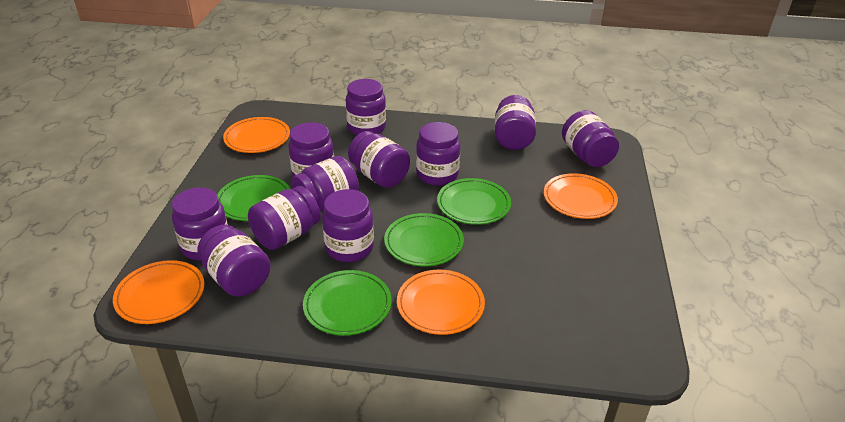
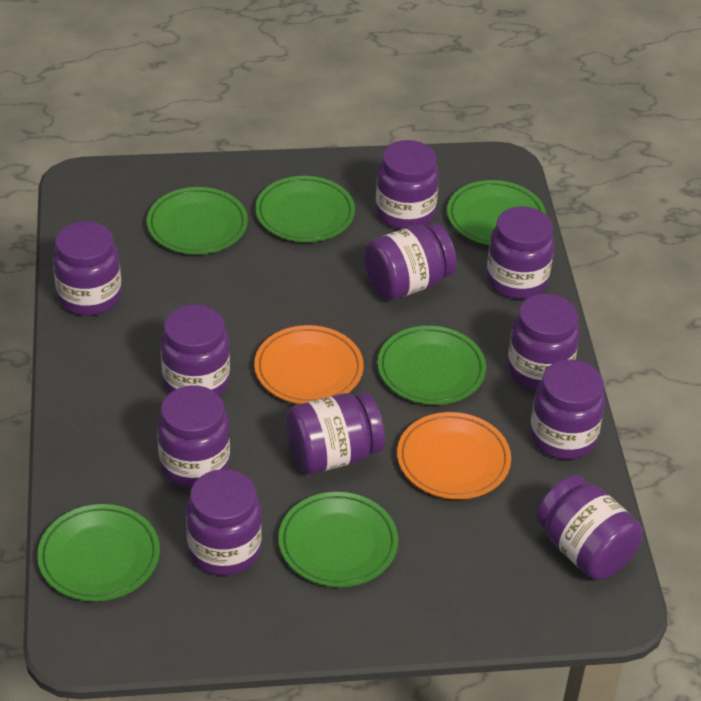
green plate: [217,175,290,221] [303,270,392,336] [384,213,464,267] [437,178,511,225] = 4 -> [37,504,160,601] [147,187,248,254] [255,176,355,242] [278,492,398,587] [377,326,486,405] [447,180,546,245] = 6
orange plate: [113,260,205,324] [223,117,290,153] [397,270,485,335] [544,173,618,219] = 4 -> [254,325,364,404] [397,412,511,499] = 2

